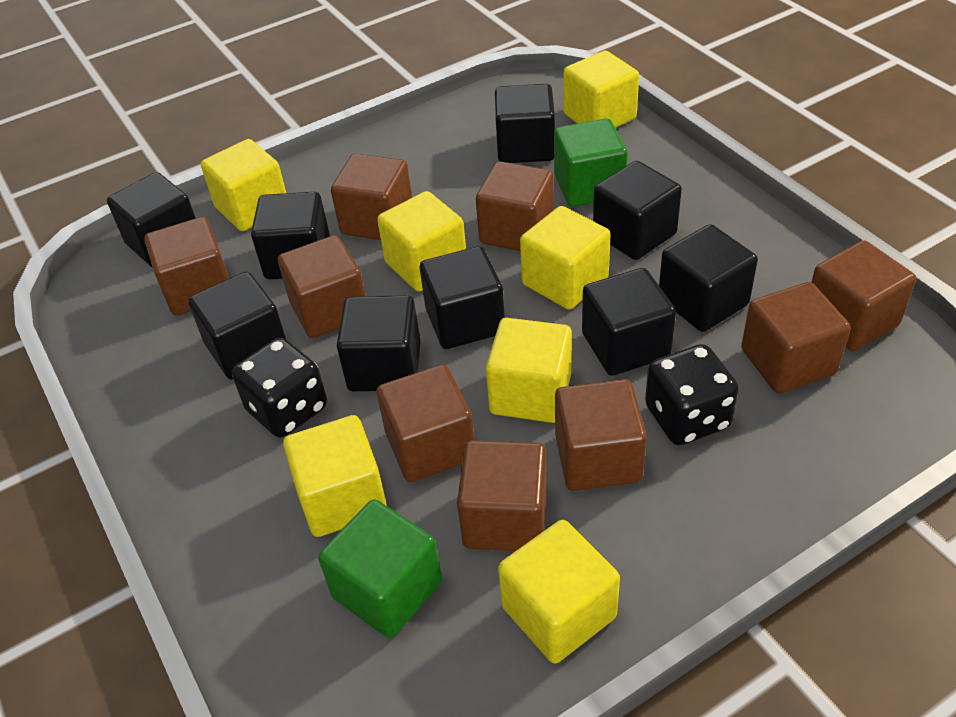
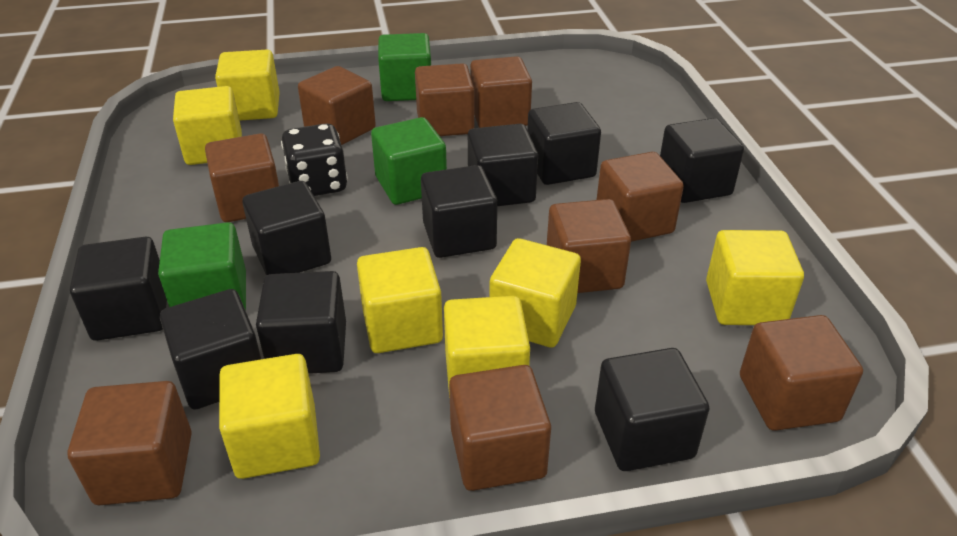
black dice: [232,338,327,438] [645,344,739,445] = 2 -> [281,123,348,196] = 1
green cube: [318,500,442,638] [554,119,627,207] = 2 -> [158,222,246,311] [371,117,447,205] [378,33,431,101] = 3

